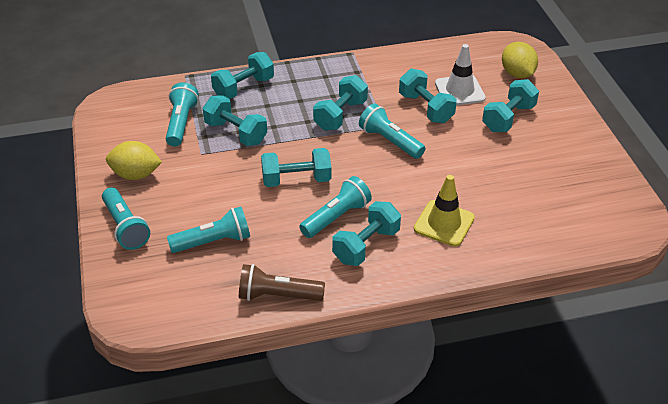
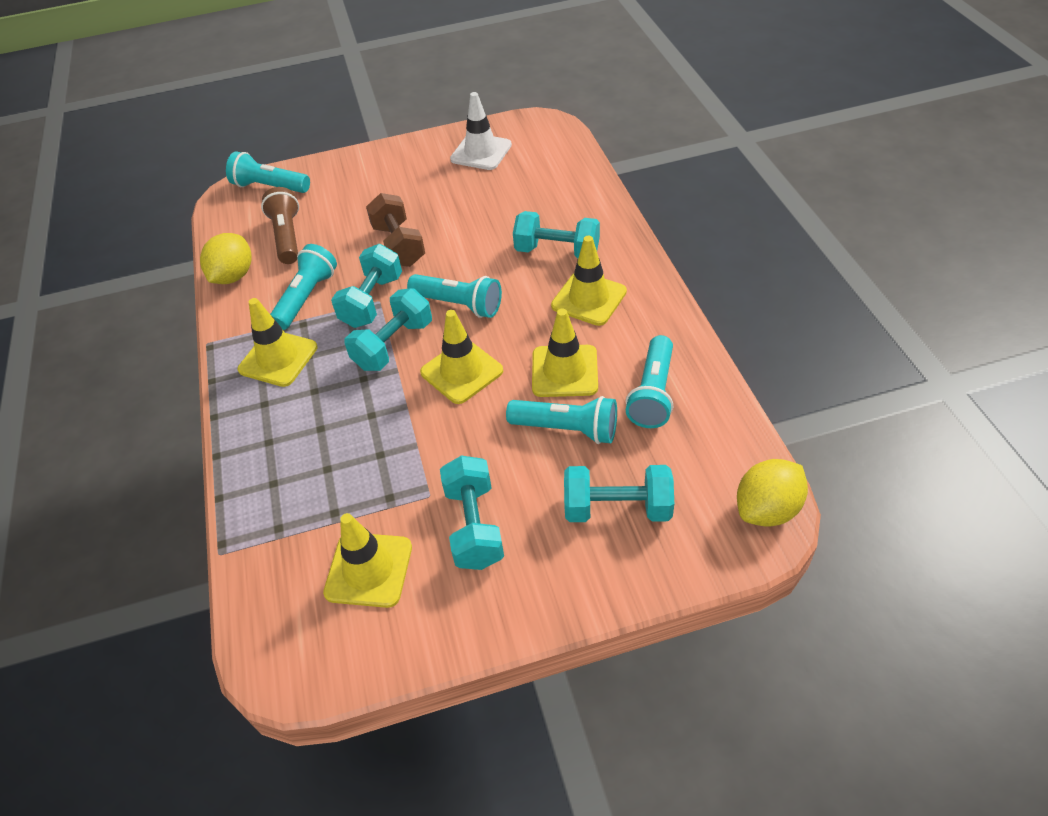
brown dumbbell: none = 0 -> [366,193,425,267] = 1
turquoise dumbbell: [203,95,267,146] [211,52,274,99] [261,148,331,187] [313,75,368,131] [332,201,401,266] [399,68,457,123] [482,79,539,132] = 7 -> [331,244,402,328] [344,288,432,371] [440,455,504,570] [513,211,600,258] [564,465,674,522] = 5
yellow traffic cone: [414,175,475,247] = 1 -> [238,298,317,387] [323,513,412,608] [420,310,503,404] [532,309,598,397] [551,236,627,326] = 5

